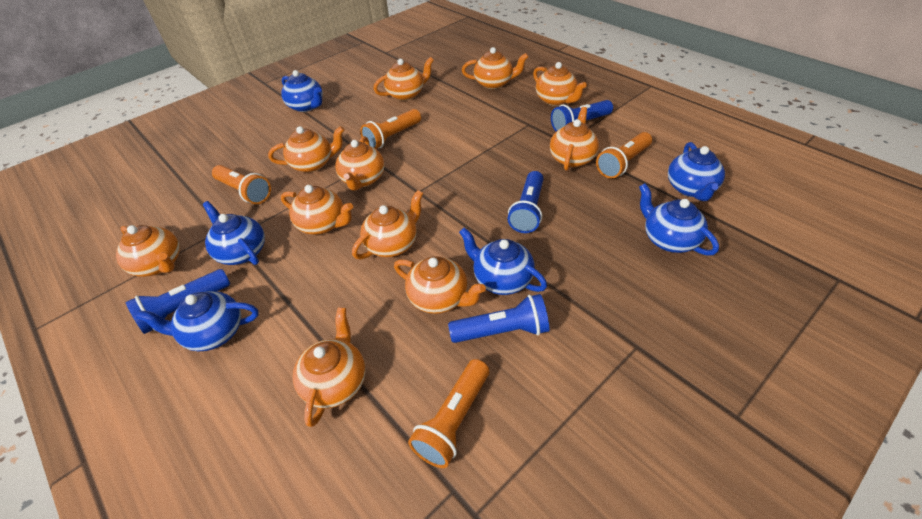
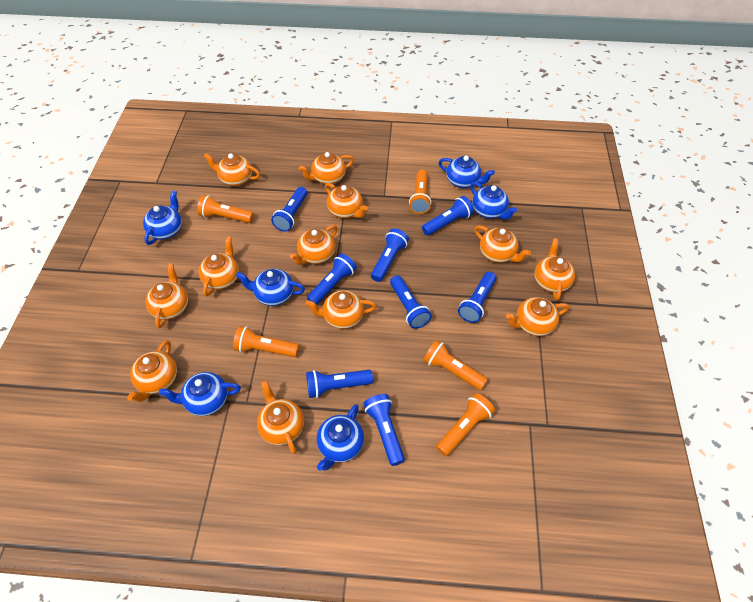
blue flashlight: [125,269,230,334] [448,294,549,343] [508,171,543,233] [551,100,613,132] = 4 -> [271,187,307,232] [306,370,373,398] [307,253,357,305] [363,394,405,466] [371,228,409,282] [390,275,432,329] [422,196,474,235] [458,272,497,323] = 8
orange flashlight: [212,165,271,204] [360,109,421,149] [408,359,489,468] [596,132,652,179] = 4 -> [197,195,254,223] [233,326,299,357] [409,170,431,214] [423,340,488,390] [436,393,495,456] = 5
orange teapot: [116,225,180,277] [268,126,345,172] [281,185,353,235] [293,307,366,427] [335,136,385,191] [352,190,423,259] [374,57,434,101] [394,256,486,314] [462,47,529,89] [533,62,587,106] [550,107,599,171] = 11 -> [127,340,177,402] [145,263,188,328] [198,236,239,296] [204,153,260,186] [257,381,304,454] [290,225,337,265] [299,152,354,184] [305,290,377,329] [325,183,368,218] [474,225,531,263] [506,297,569,336] [534,239,575,301] = 12

